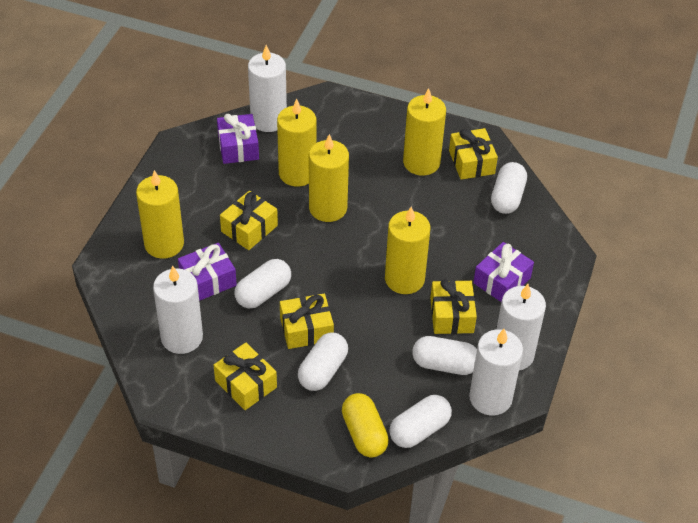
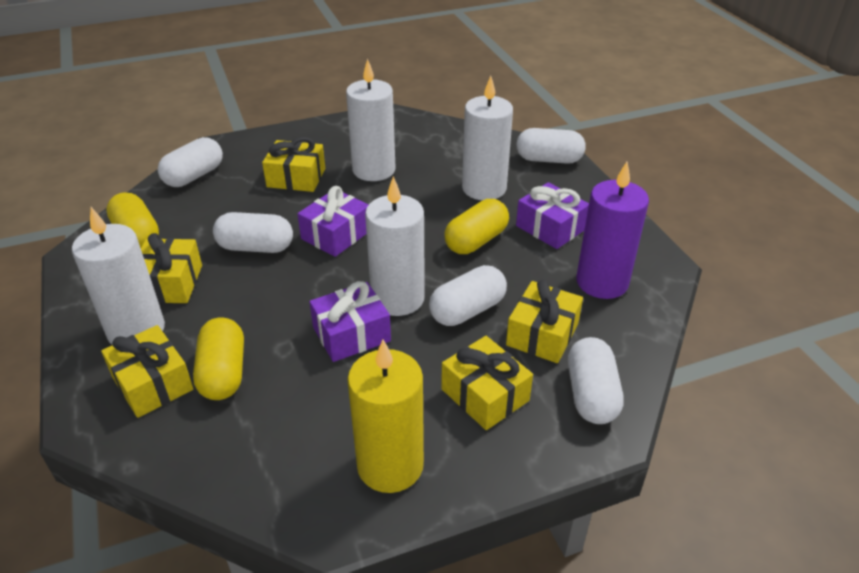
purple candle: none = 0 -> [576,162,649,299] = 1
yellow candle: [136,170,184,259] [277,99,316,187] [309,134,349,222] [385,207,430,294] [403,88,446,176] = 5 -> [347,340,424,493] = 1
yellow capsule: [342,393,389,458] = 1 -> [106,192,159,248] [193,318,244,400] [444,199,509,254] = 3

